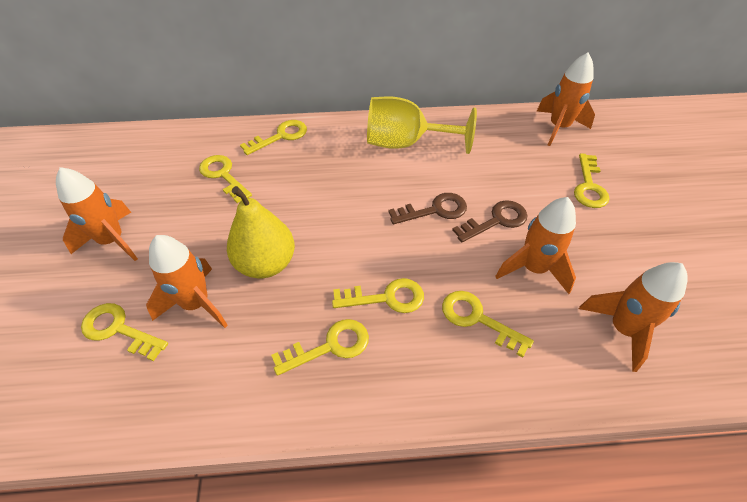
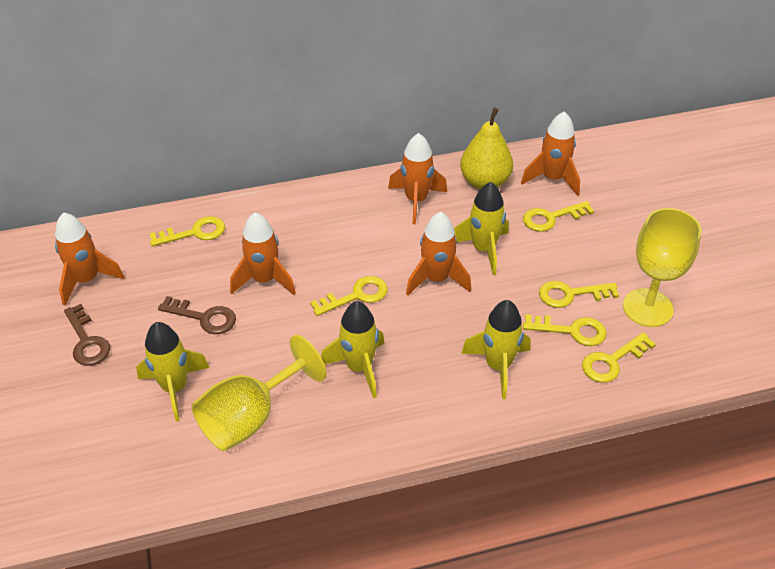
yellow goblet: [367,96,477,154] = 1 -> [192,335,327,451] [623,208,701,327] = 2
yellow key: [81,303,168,361] [199,155,252,203] [240,120,307,155] [271,319,369,376] [332,278,424,313] [442,291,534,357] [574,153,610,208] = 7 -> [150,216,225,247] [310,276,388,316] [523,201,594,232] [523,314,607,346] [539,281,619,308] [582,332,656,383] = 6
yellow rocket: none = 0 -> [136,322,210,422] [321,301,385,398] [454,182,509,275] [461,300,531,399] = 4

